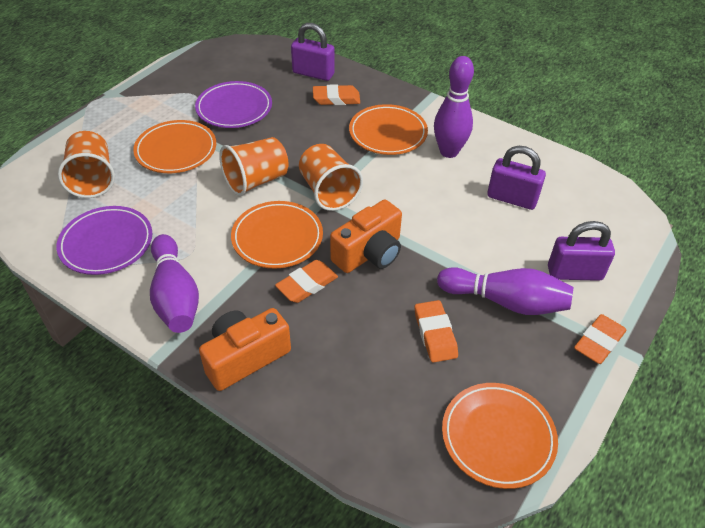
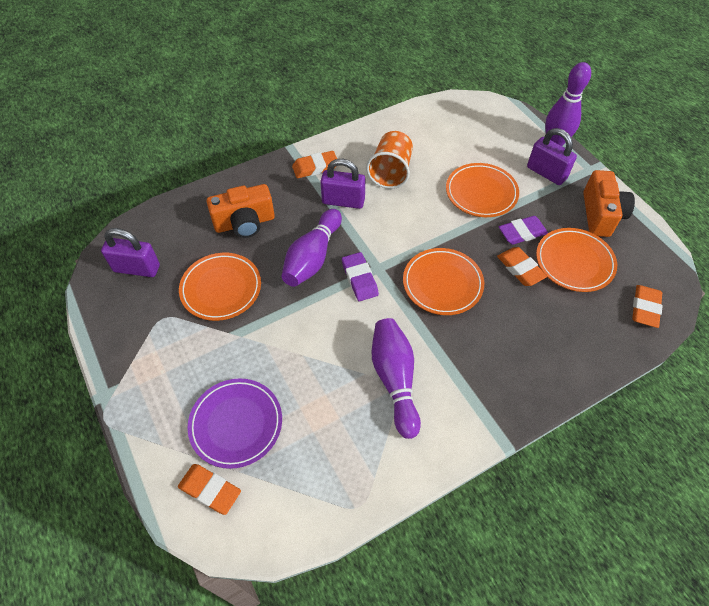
orange cup: [58,131,115,198] [219,137,289,196] [299,144,363,211] = 3 -> [366,131,413,189] = 1
purple eraser: none = 0 -> [342,252,379,301] [499,216,548,245] = 2
purple plate: [56,206,152,275] [195,81,272,128] = 2 -> [187,378,282,469] = 1

